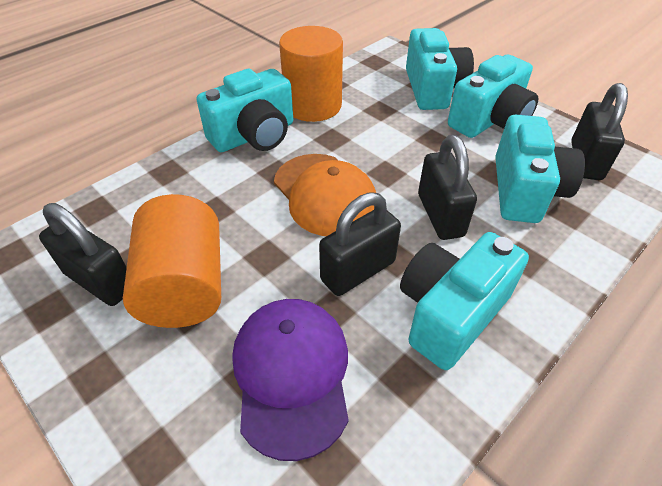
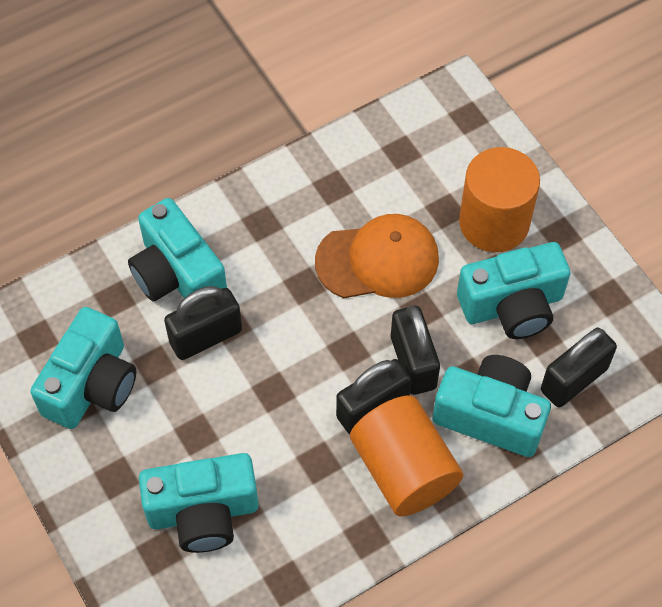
purple cap: [232,299,349,461] = 1 -> none = 0

